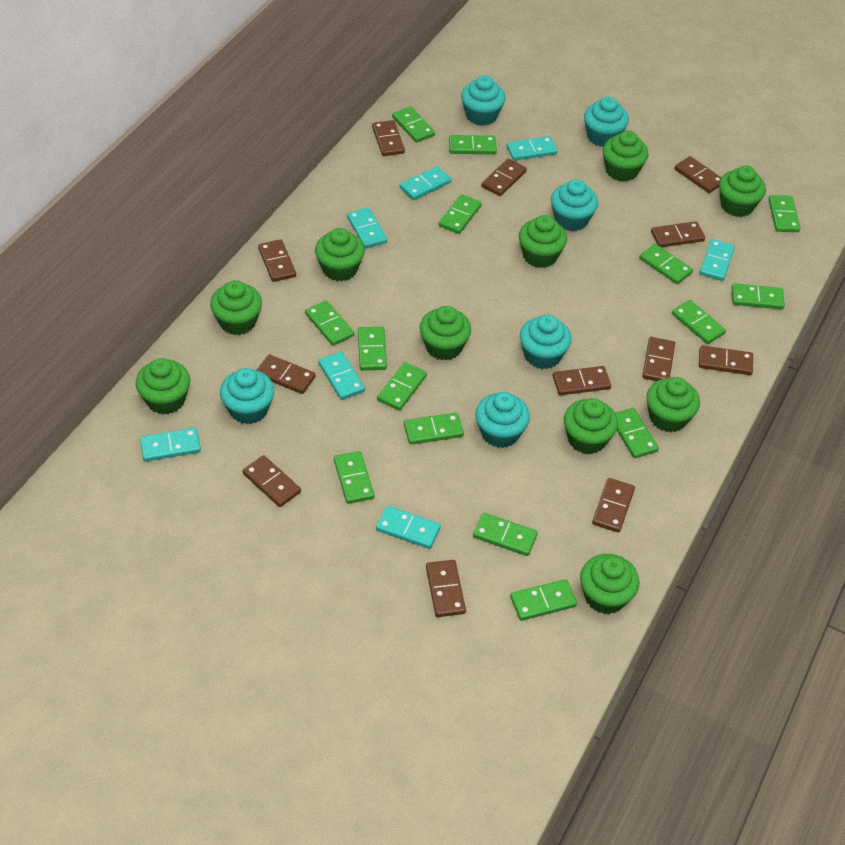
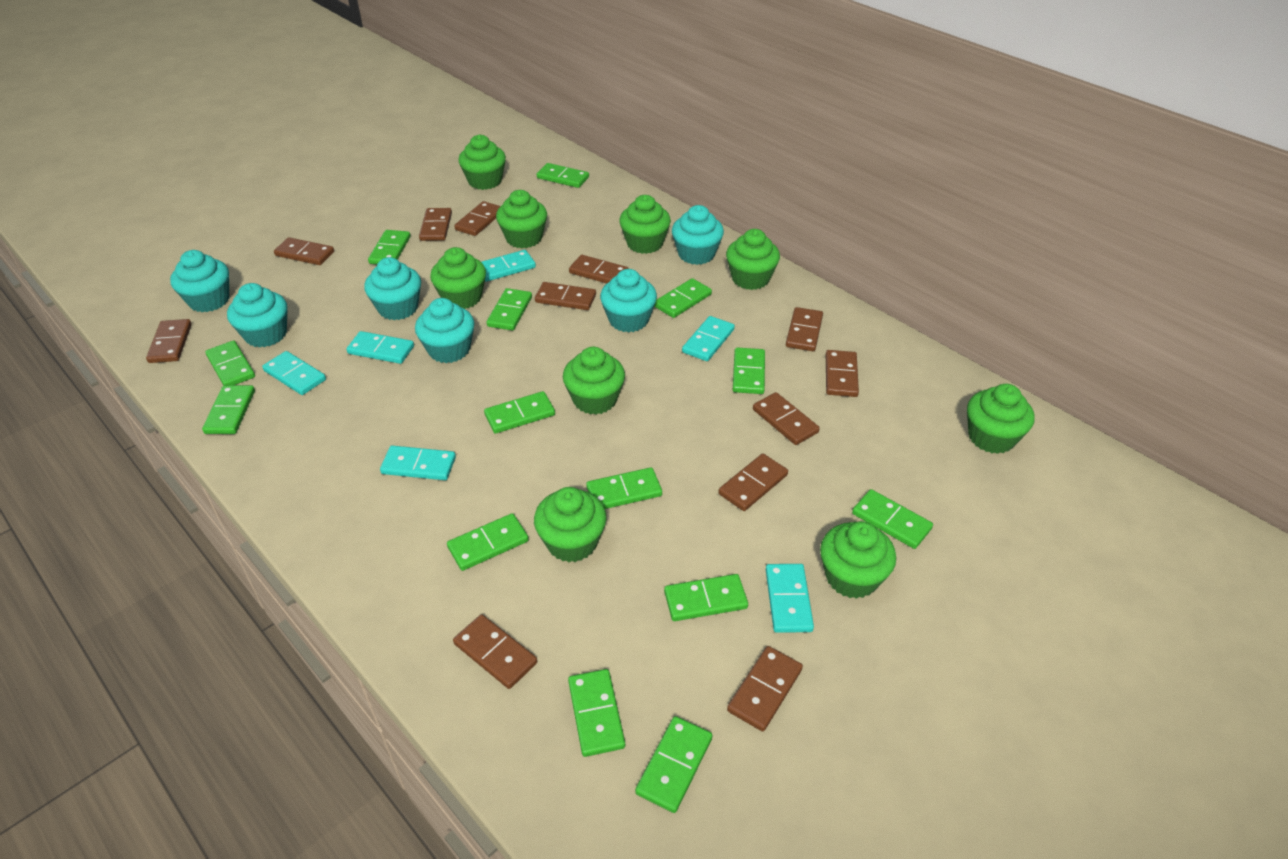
green cupcake: [136,358,190,414] [210,280,262,335] [315,228,365,281] [419,306,471,360] [519,215,567,268] [564,398,618,454] [580,554,639,614] [603,130,648,182] [646,377,700,432] [719,165,766,217] = 10 -> [430,247,486,309] [458,135,506,190] [496,190,547,248] [534,487,606,562] [563,346,625,415] [619,195,671,254] [726,229,780,290] [820,521,896,599] [967,384,1034,454] = 9
green domino: [305,300,354,346] [334,451,375,504] [358,327,387,370] [377,362,427,411] [392,106,435,143] [404,413,464,445] [438,194,482,234] [449,135,497,154] [473,513,538,556] [510,579,577,621] [616,408,659,458] [639,244,693,284] [672,300,726,344] [731,283,785,309] [768,195,800,232] = 15 -> [202,385,255,434] [205,340,255,386] [368,230,411,264] [447,513,529,571] [484,391,555,434] [486,288,532,331] [537,163,589,188] [568,669,625,757] [586,467,662,509] [635,716,712,813] [654,278,712,318] [664,574,748,621] [733,348,765,394] [852,489,933,549] = 14
turquoise domino: [140,428,201,462] [318,351,365,400] [347,208,387,248] [376,506,441,549] [400,166,451,200] [507,136,558,161] [700,239,735,281] = 7 -> [262,351,326,395] [346,331,414,364] [380,445,456,480] [482,250,536,282] [682,316,735,361] [766,564,814,633] = 6

